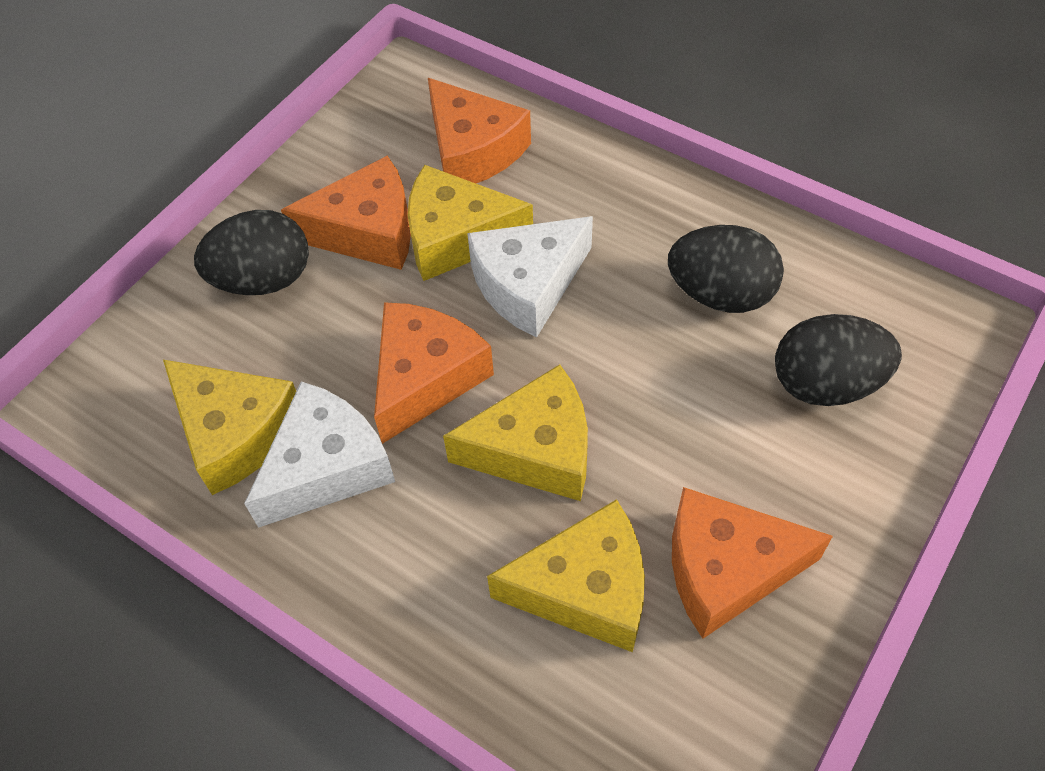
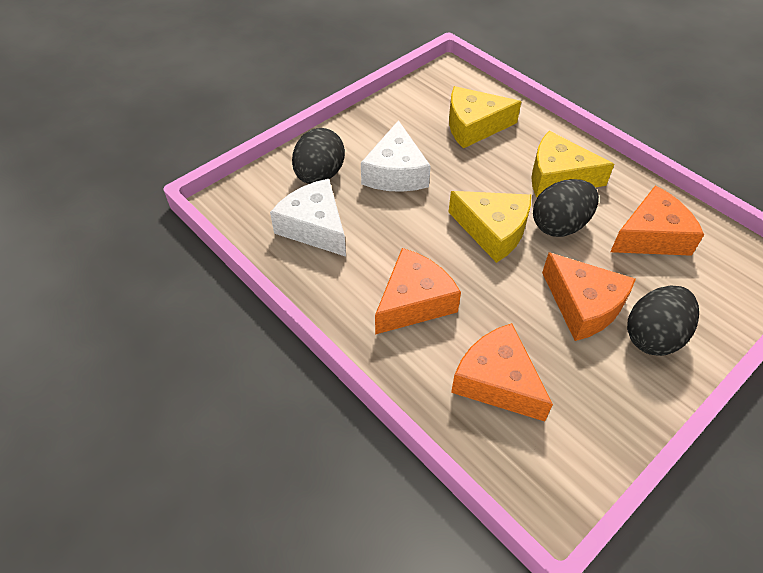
yellow cheese: [163,360,296,495] [408,165,533,281] [443,364,588,501] [487,499,645,652] = 4 -> [449,86,522,148] [449,191,531,263] [531,131,614,197] = 3

